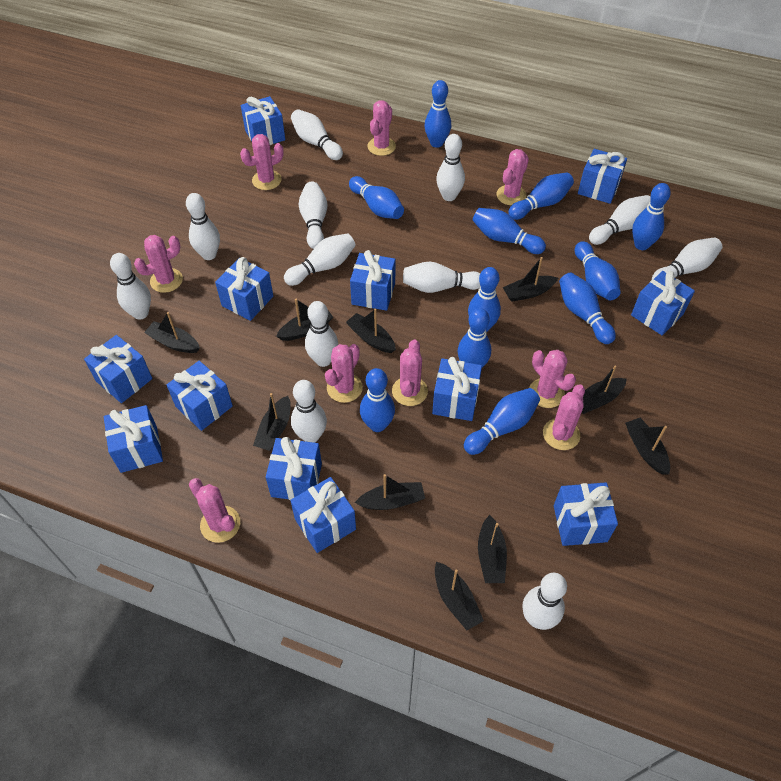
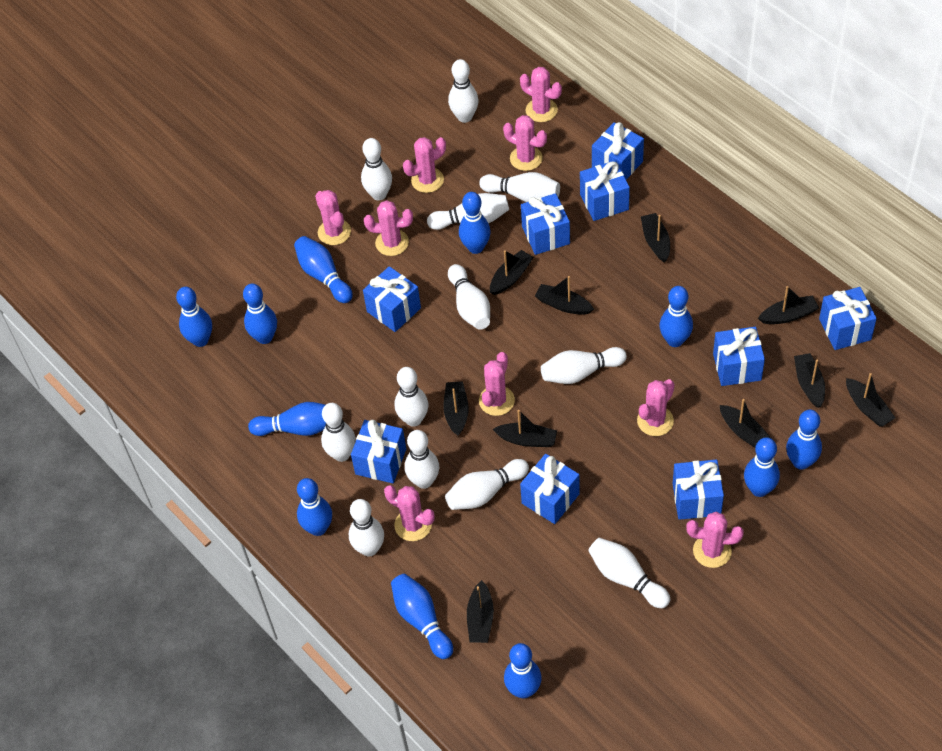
blue gift: [84,335,152,403] [104,405,163,473] [167,361,233,431] [215,257,273,321] [241,96,285,145] [266,437,322,500] [290,477,356,553] [350,250,395,311] [432,357,482,421] [554,482,618,546] [578,149,627,204] [631,271,695,335] = 12 -> [351,420,406,483] [363,266,421,332] [520,454,580,524] [521,193,570,255] [580,161,630,221] [592,122,644,180] [673,459,724,520] [713,327,765,386] [819,287,877,350] = 9

